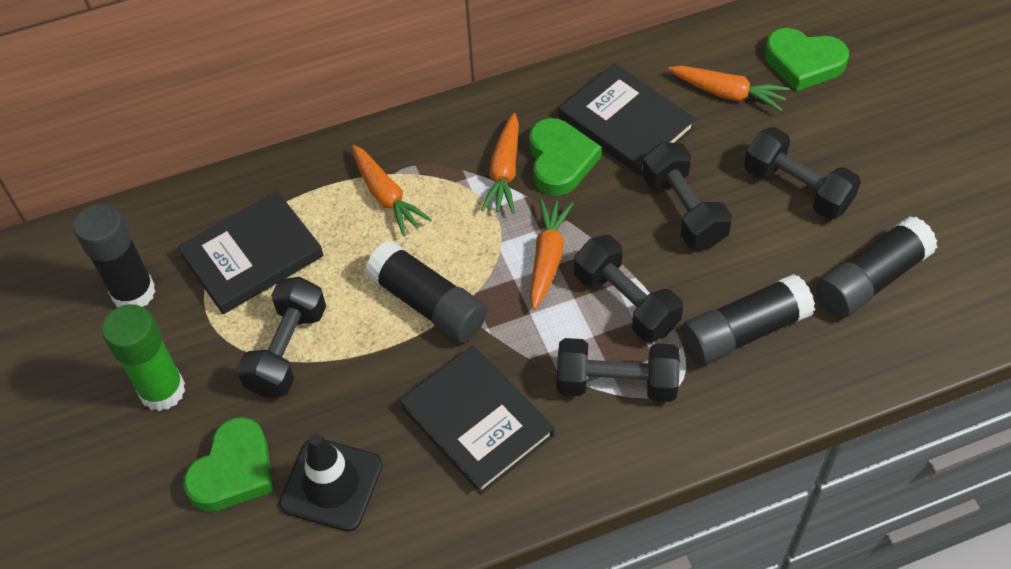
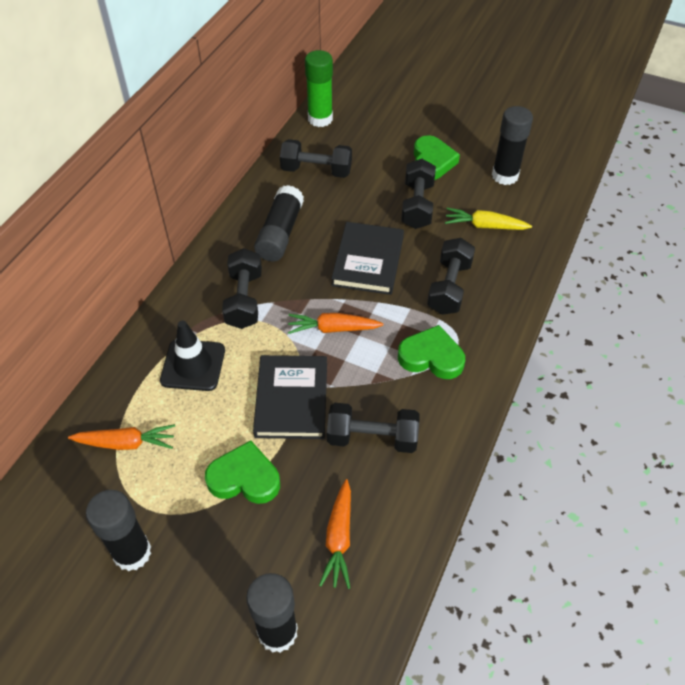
black book: [177,191,324,314] [400,345,555,495] [559,63,696,176] = 3 -> [253,355,327,439] [331,222,404,295] = 2
orange carrot: [352,145,432,236] [481,113,519,213] [530,199,573,310] [668,66,790,111] = 4 -> [68,424,175,450] [288,313,384,334] [319,479,351,589] = 3
yellow carrot: none = 0 -> [445,208,532,230] = 1

